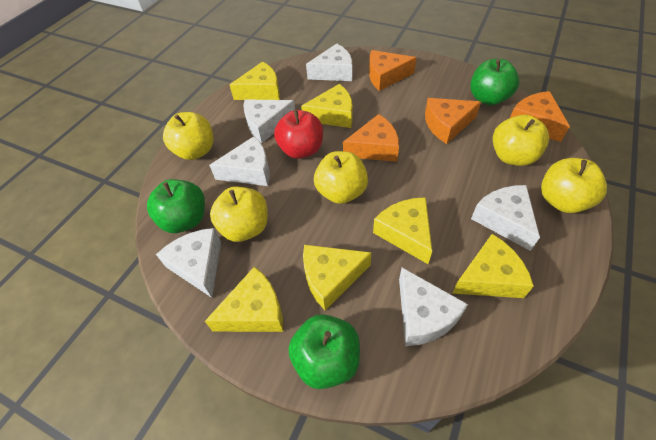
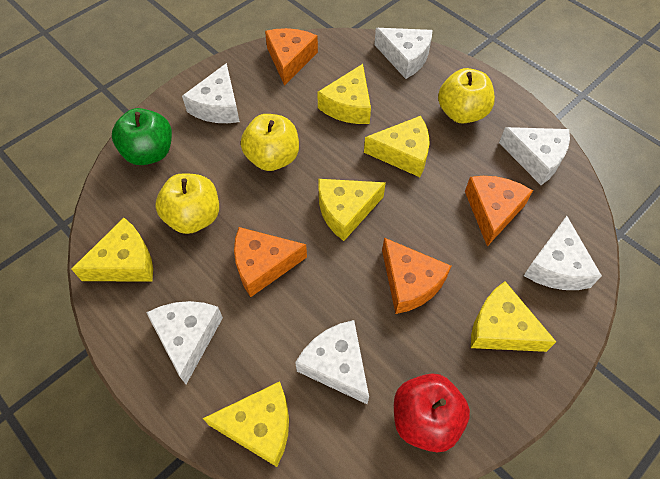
green apple: [147,179,205,233] [289,314,360,389] [470,59,519,106] = 3 -> [112,108,172,165] = 1
yellow apple: [163,112,213,160] [210,187,268,242] [314,151,368,204] [493,115,549,166] [541,158,607,213] = 5 -> [155,173,219,234] [241,114,299,171] [438,68,495,124] = 3

